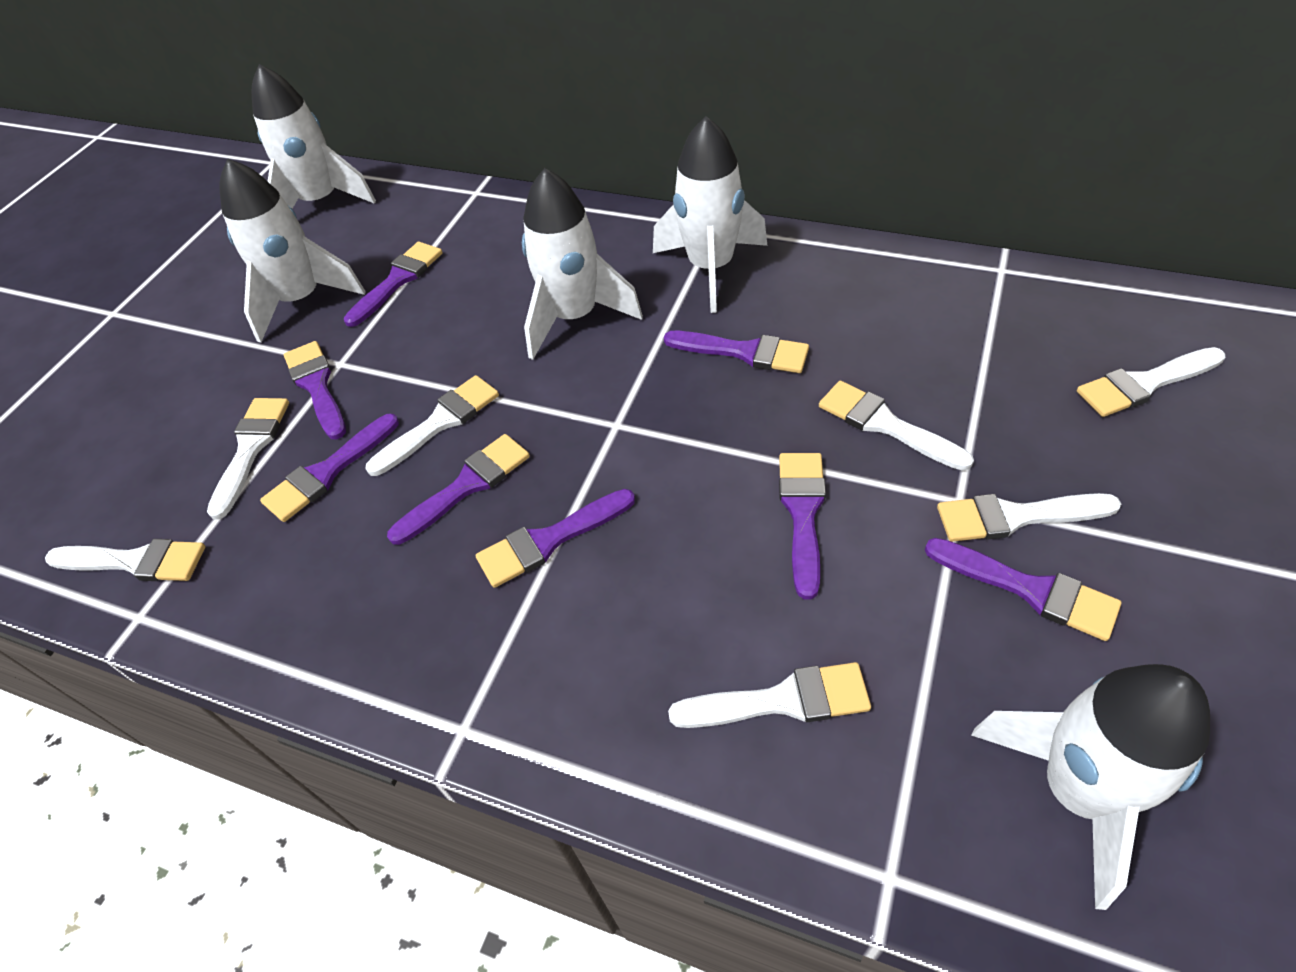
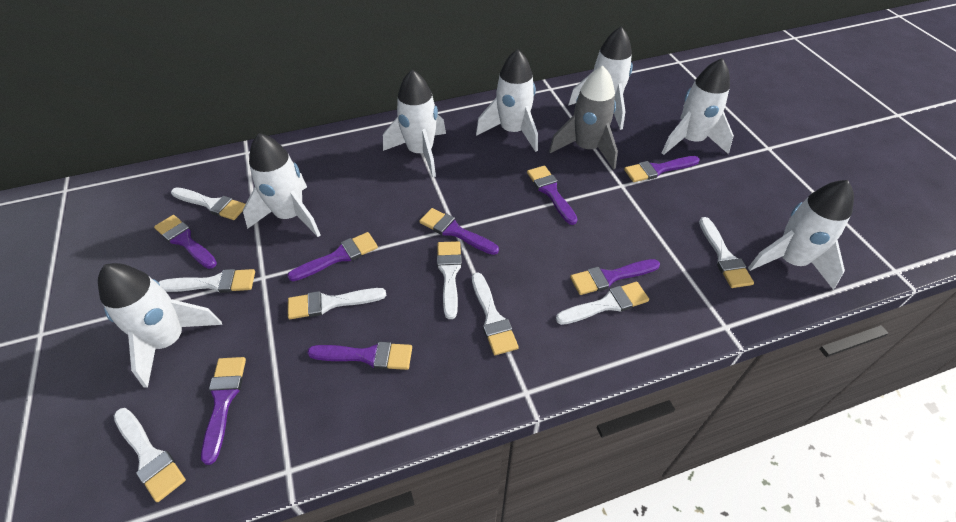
grey rocket: none = 0 -> [549,66,618,170] = 1
white brush: [45,539,205,581] [207,398,289,520] [365,375,499,476] [668,662,871,728] [819,381,974,471] [937,493,1121,542] [1077,347,1225,417] = 7 -> [114,408,186,502] [158,269,255,293] [171,188,245,220] [288,288,386,319] [437,241,462,319] [472,272,519,355] [556,282,649,325] [699,217,754,288] = 8
white rocket: [219,158,366,343] [252,64,376,209] [522,168,643,360] [653,116,768,313] [971,664,1210,910] = 5 -> [98,263,222,388] [243,133,320,237] [383,69,446,177] [476,49,538,152] [568,26,633,130] [662,58,734,155] [748,180,854,290] = 7

